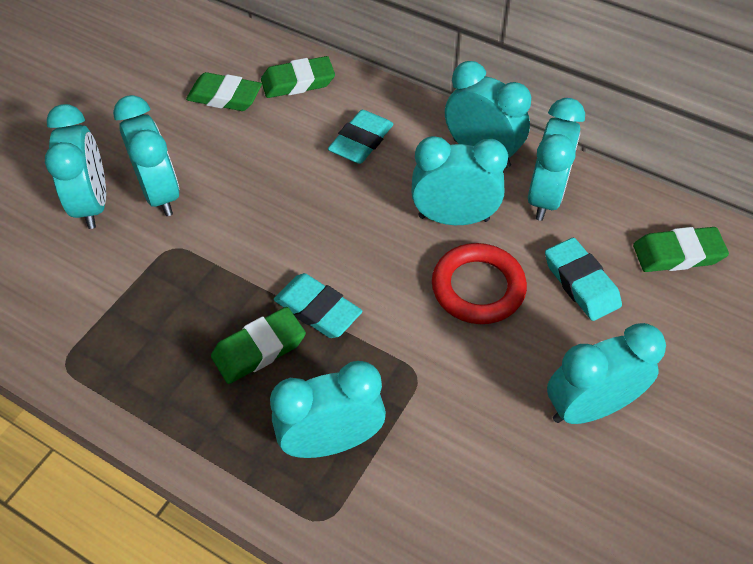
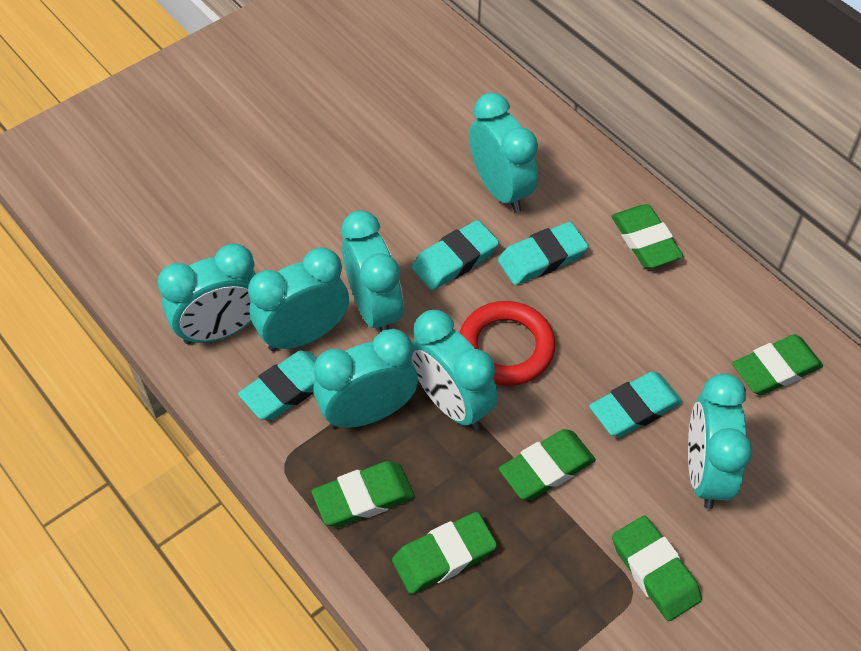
green eraser: [186,72,262,111] [211,307,306,384] [261,56,335,98] [633,227,729,272] = 4 -> [312,461,415,527] [392,512,497,594] [499,429,596,500] [611,204,683,268] [612,516,702,621] [732,334,823,395] = 6
turquoise eraser: [274,273,362,338] [328,110,393,164] [545,238,622,321] = 3 -> [238,350,317,420] [412,220,499,290] [498,222,588,285] [589,371,683,437] = 4

